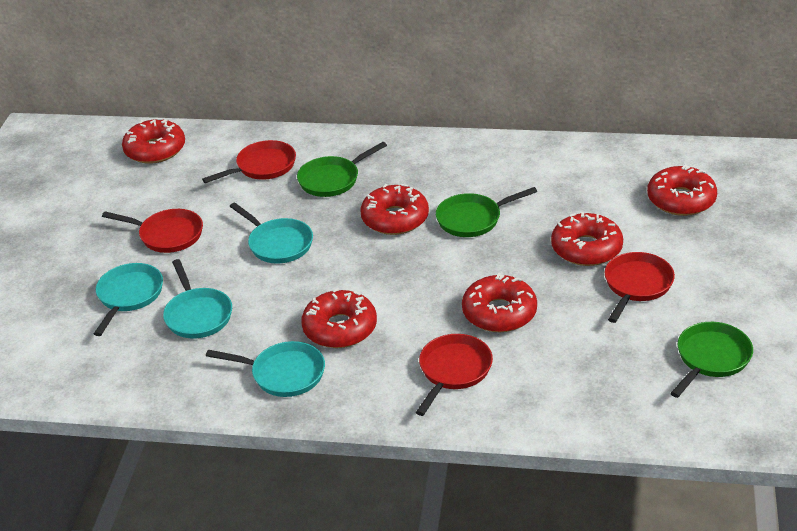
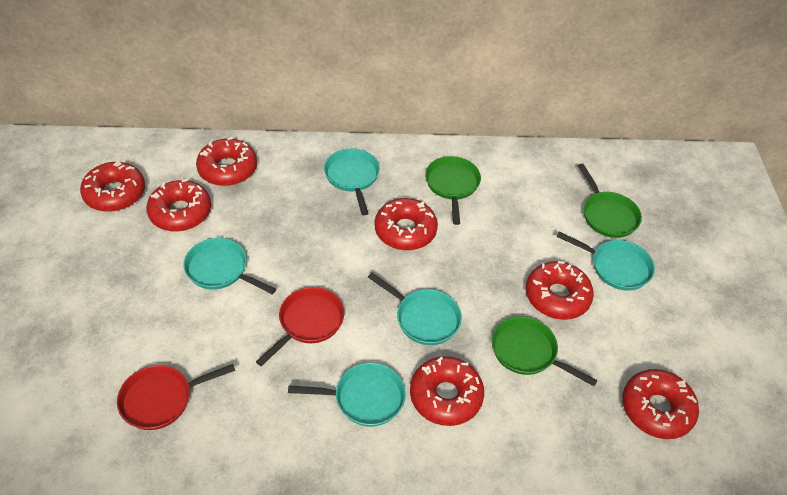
red donut: [122,118,185,164] [301,288,377,348] [361,184,429,235] [462,273,537,332] [551,212,623,266] [647,164,717,216] = 6 -> [80,160,145,212] [146,179,211,231] [196,137,257,186] [375,198,438,250] [410,356,484,426] [526,261,594,320] [622,369,699,439] = 7
red pan: [102,209,203,253] [202,140,296,183] [416,334,493,416] [605,252,675,323] = 4 -> [117,364,235,430] [256,287,344,366] = 2
turquoise pan: [94,263,163,336] [163,259,232,339] [206,341,325,397] [229,202,313,264] = 4 -> [183,238,276,294] [288,363,406,427] [324,148,380,215] [368,273,462,345] [557,232,655,291] = 5

